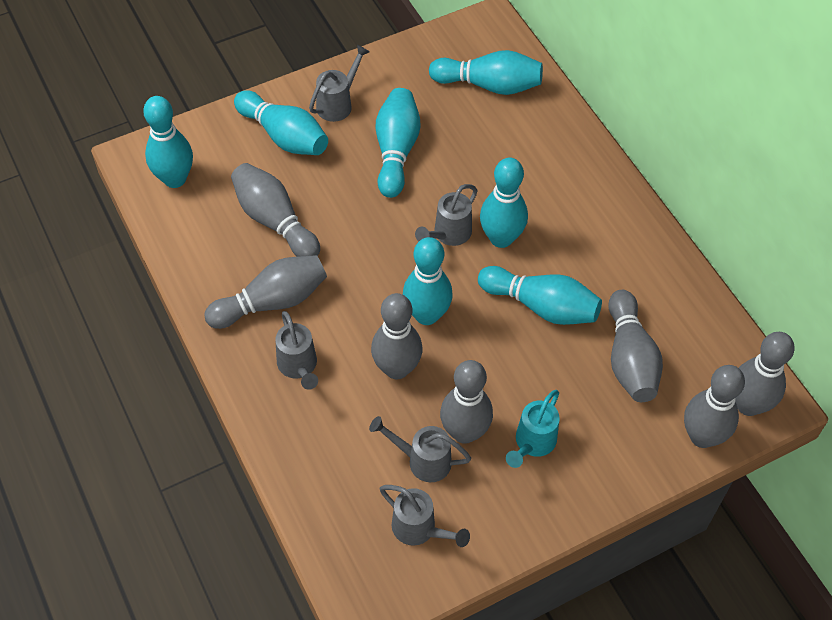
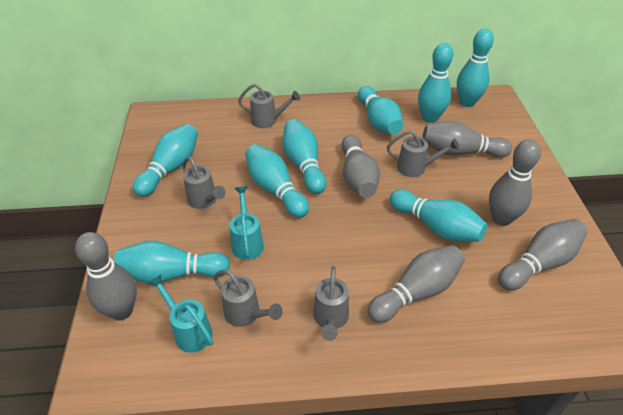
grey bowling pin: [204,255,327,329] [231,163,320,257] [371,293,422,379] [440,360,493,444] [608,290,663,402] [684,365,745,448] [736,332,795,416] = 7 -> [75,232,137,321] [342,135,380,197] [367,245,465,323] [422,121,512,158] [489,140,541,226] [498,219,588,290] = 6
turquoise bowling pin: [143,96,193,188] [234,90,328,155] [376,88,421,198] [403,237,453,325] [429,50,543,95] [478,266,602,325] [480,158,528,248] = 7 -> [114,241,230,283] [133,124,198,197] [245,144,309,218] [283,119,326,194] [358,86,403,135] [390,189,487,242] [418,43,453,123] [457,29,494,107] = 8
turquoise watering can: [506,390,560,468] = 1 -> [148,275,213,352] [230,186,264,260] = 2

